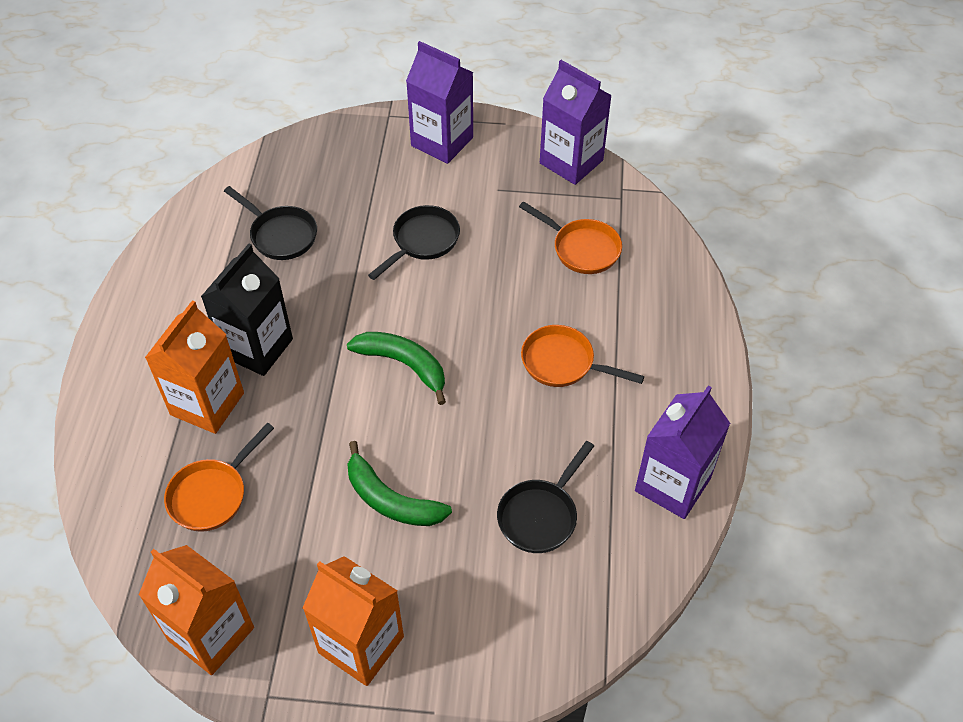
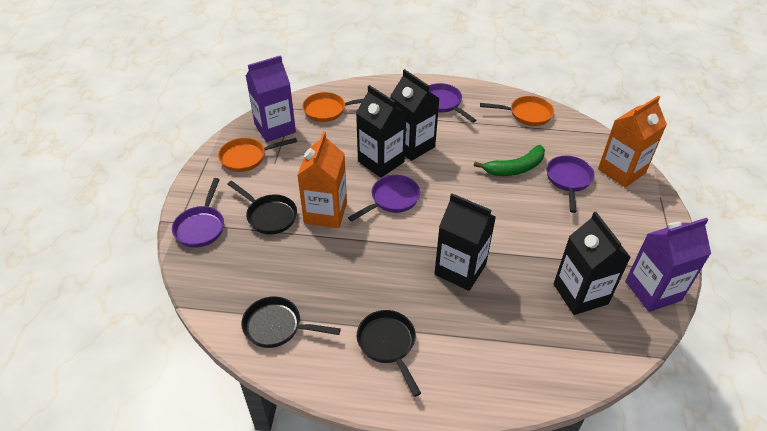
black carton: [201,243,293,376] = 1 -> [356,85,407,178] [390,69,440,161] [434,193,496,291] [553,212,631,315] = 4
green banana: [347,332,446,405] [348,441,452,526] = 2 -> [474,145,545,176] = 1
orange carton: [139,545,254,675] [145,300,244,434] [303,556,404,686] = 3 -> [297,132,347,228] [598,96,667,187] = 2
purple carton: [406,41,473,164] [540,60,612,185] [635,385,730,519] = 3 -> [246,55,296,142] [625,218,711,312] = 2
purple pan: none = 0 -> [172,178,224,248] [348,175,420,222] [429,83,476,123] [546,155,595,213] = 4

